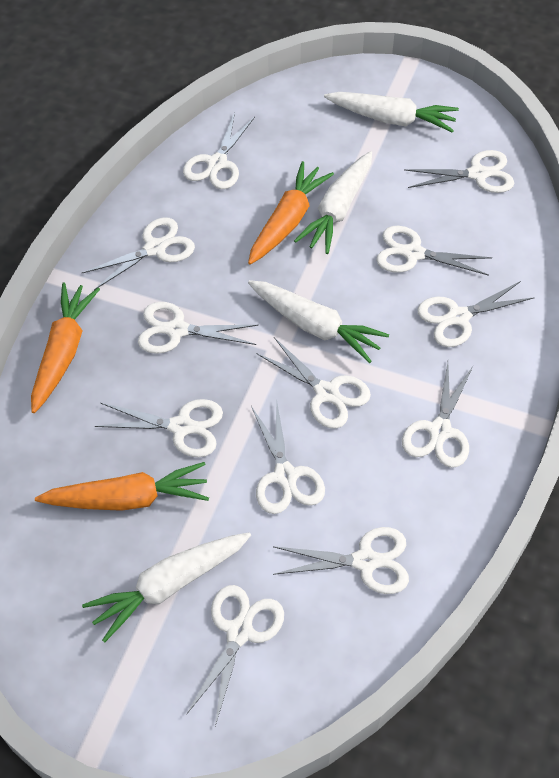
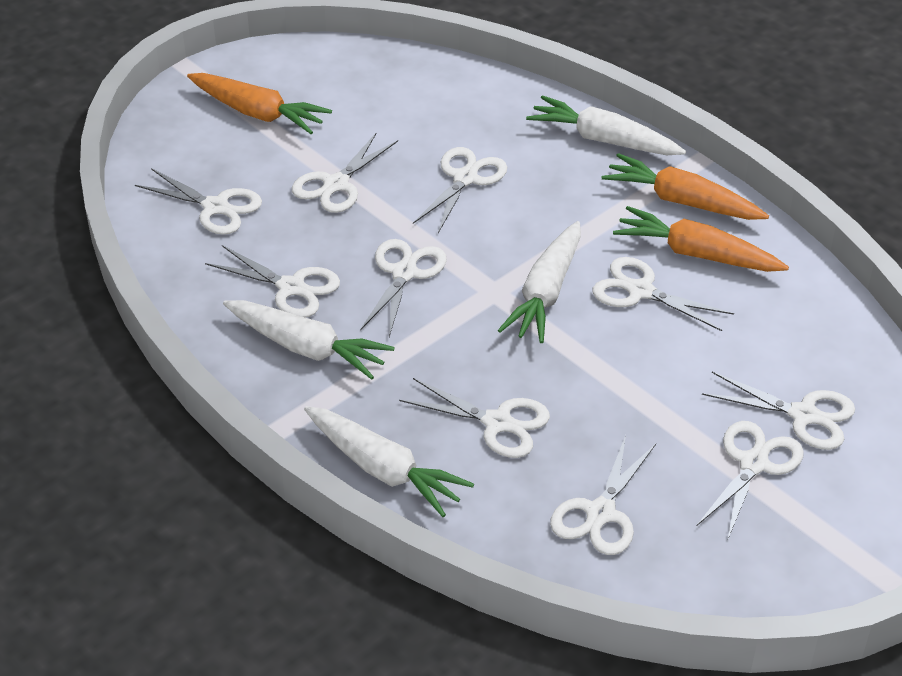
white scissors: [82,217,195,290] [95,399,223,458] [138,302,259,354] [183,112,255,189] [186,585,284,726] [251,403,325,514] [256,337,371,429] [273,527,409,594] [376,226,492,276] [402,362,473,468] [404,150,514,193] [418,281,535,347] = 12 -> [135,168,262,235] [205,245,340,318] [292,133,398,213] [360,239,447,337] [399,378,550,458] [413,147,507,233] [550,435,656,555] [593,257,734,331] [697,421,804,539] [702,372,855,450] = 10

